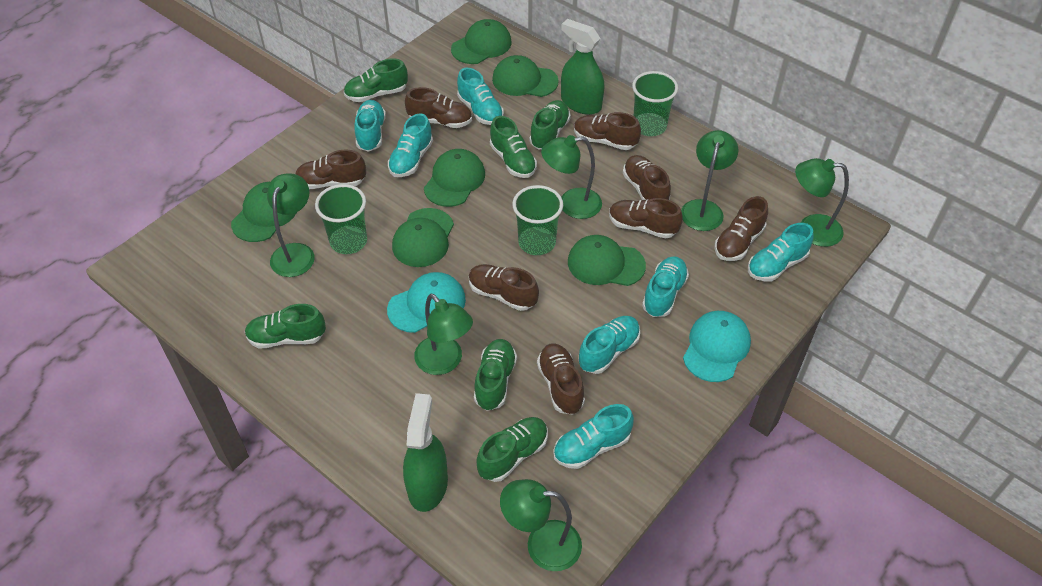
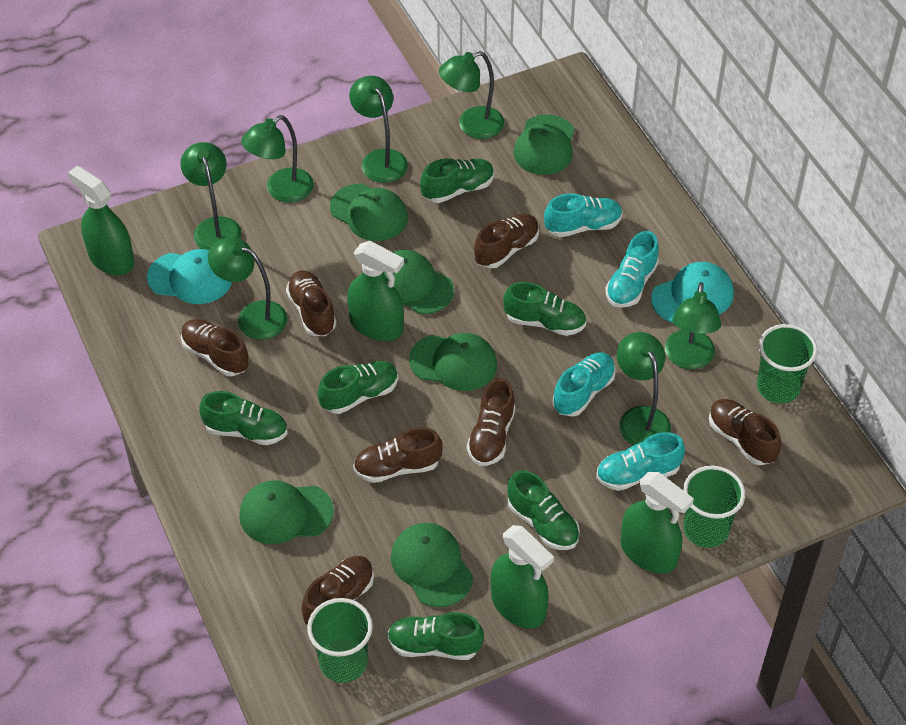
brown shoe: [296,150,366,189] [405,87,472,128] [469,264,539,311] [537,343,585,414] [574,112,641,150] [609,198,683,238] [623,155,671,200] [714,196,768,261] = 8 -> [181,319,249,376] [286,270,336,336] [302,556,374,625] [353,427,443,483] [467,378,516,466] [474,214,539,268] [709,399,781,465] = 7
green lamp: [267,173,315,277] [414,294,473,375] [500,479,582,571] [541,135,602,219] [681,130,738,231] [795,158,849,247] = 6 -> [180,142,242,250] [208,237,287,340] [241,115,313,203] [349,76,408,183] [439,51,504,139] [617,332,671,445] [665,282,721,369] = 7
green spray bottle: [403,393,448,512] [561,19,604,115] = 2 -> [68,166,134,275] [347,241,404,341] [491,525,554,629] [621,472,694,574] = 4
turquoise shoe: [354,100,386,152] [388,113,433,177] [457,68,504,125] [553,404,634,469] [578,316,640,374] [642,256,689,317] [748,223,814,281] = 7 -> [544,193,623,237] [553,353,616,417] [596,432,685,491] [605,231,659,308] = 4

